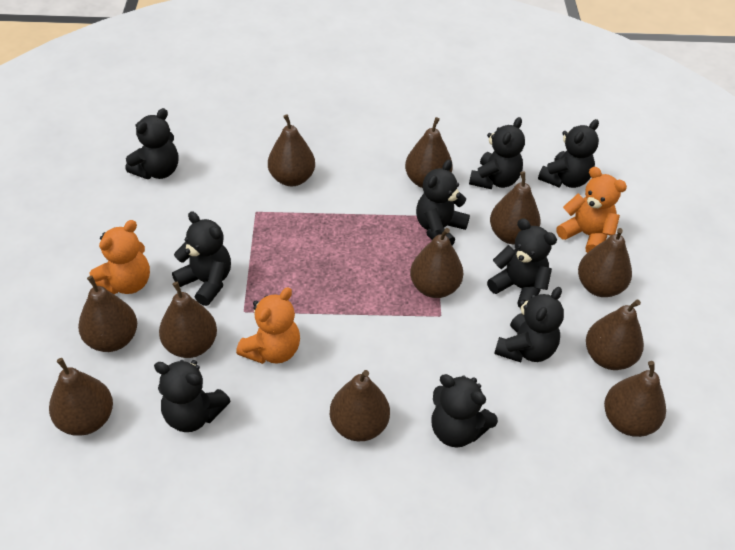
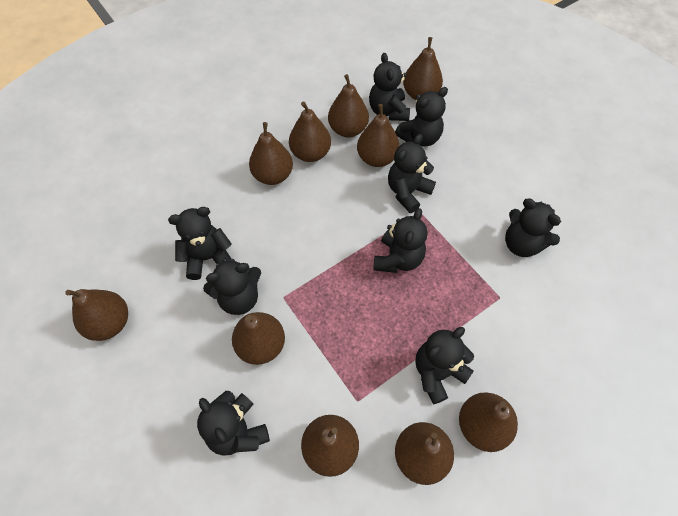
brown pear: [49,358,113,436] [78,276,137,352] [159,282,217,358] [268,114,315,186] [330,370,390,441] [405,117,453,188] [410,228,463,298] [490,171,541,244] [578,228,632,297] [586,300,644,370] [604,361,666,437] = 11 -> [65,289,128,341] [232,312,285,365] [249,122,293,185] [289,102,331,162] [301,415,359,477] [328,74,369,137] [357,104,400,167] [395,422,454,485] [403,37,443,100] [459,392,518,452] = 10
orange teddy bear: [90,220,150,294] [236,287,300,364] [557,167,627,253] = 3 -> none = 0

